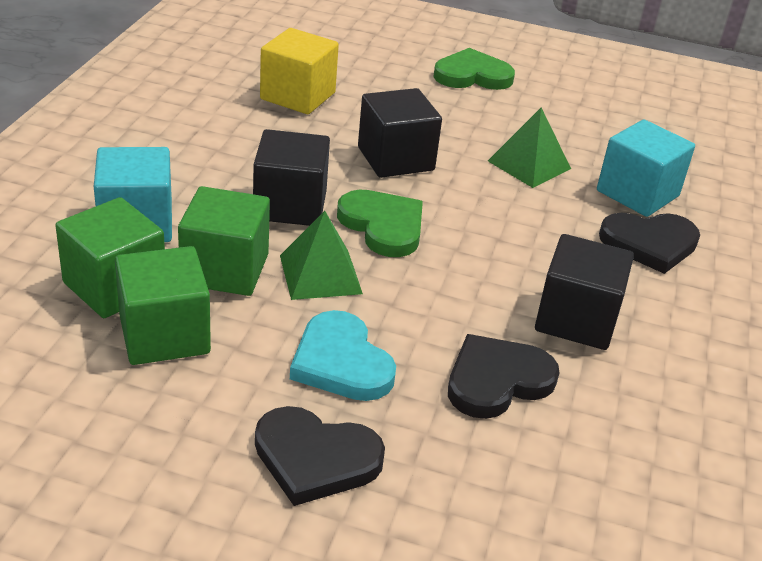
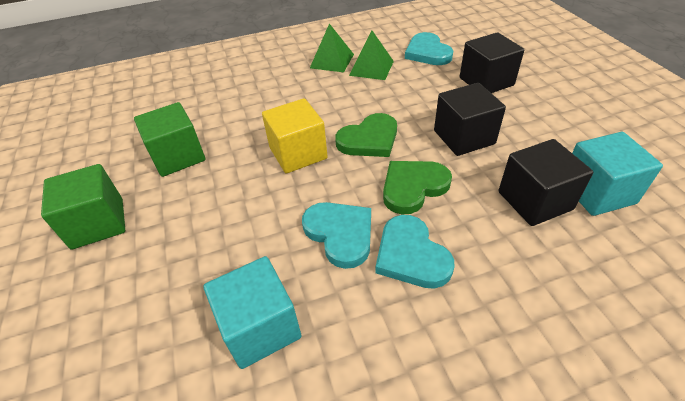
black heart: [255,406,385,506] [448,334,560,419] [599,213,700,274] = 3 -> none = 0
green cube: [55,197,165,318] [115,246,211,365] [178,186,270,296] = 3 -> [41,164,125,250] [134,102,205,177] = 2
turquoise heart: [290,310,396,401] = 1 -> [302,202,371,269] [376,215,455,289] [405,32,453,65] = 3

